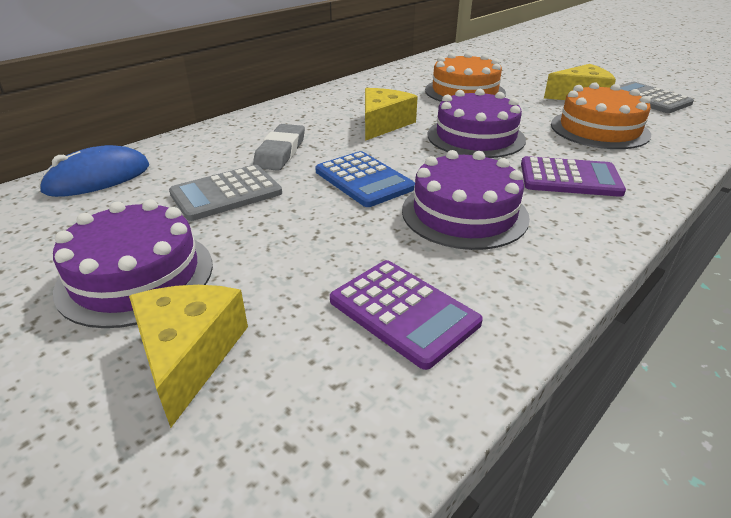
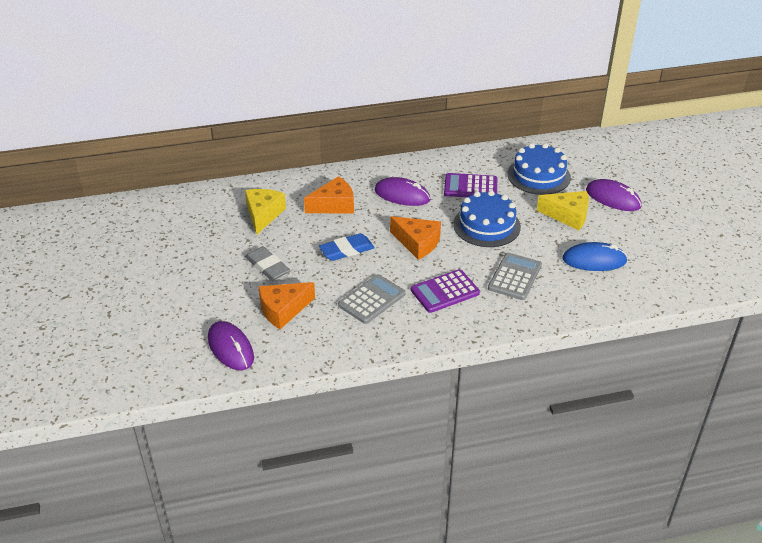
blue cake: none = 0 -> [453,190,521,247] [507,143,571,195] = 2
blue calculator: [315,151,415,207] = 1 -> none = 0
blue eraser: none = 0 -> [319,233,375,261] = 1
orange cake: [425,52,506,102] [551,82,651,149] = 2 -> none = 0
orange cheese: none = 0 -> [259,282,315,329] [304,176,354,214] [390,216,441,260] = 3
purple cake: [53,199,213,328] [402,150,530,250] [428,89,526,158] = 3 -> none = 0
purple mouse: none = 0 -> [208,321,254,370] [374,177,431,206] [586,179,642,211] = 3
yellow cheese: [129,285,248,428] [365,88,418,141] [544,64,616,100] = 3 -> [245,189,286,235] [537,191,589,230] = 2

